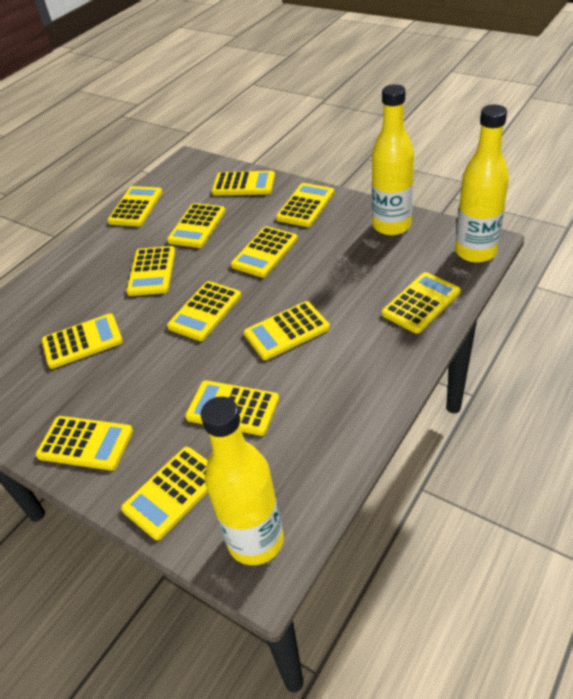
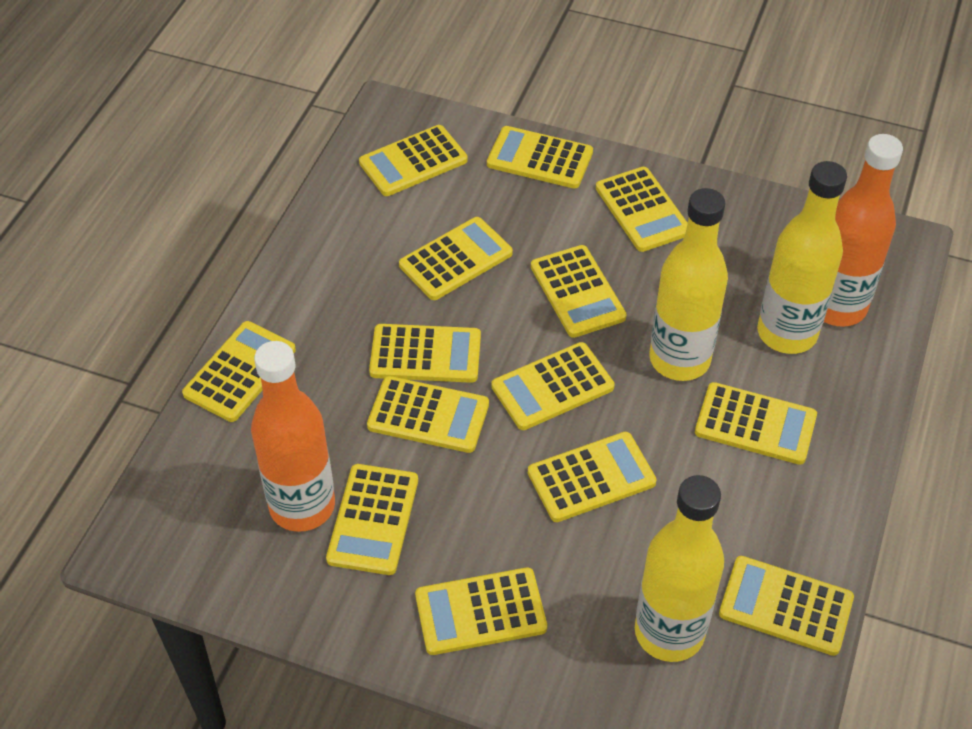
orange bottle: none = 0 -> [251,341,335,532] [824,134,903,327] = 2
yellow calculator: [36,416,133,471] [42,314,123,369] [107,186,162,226] [121,447,208,540] [126,246,175,296] [167,203,225,248] [167,281,241,341] [185,380,279,436] [212,171,275,196] [231,226,298,278] [244,301,330,360] [276,183,334,227] [382,272,461,334] = 13 -> [182,321,296,422] [326,464,418,575] [359,125,468,196] [367,376,489,453] [369,324,481,383] [399,217,513,300] [415,568,547,655] [487,126,593,188] [491,342,615,430] [528,432,657,522] [531,245,627,338] [596,167,688,252] [695,382,817,465] [719,556,854,656] = 14

